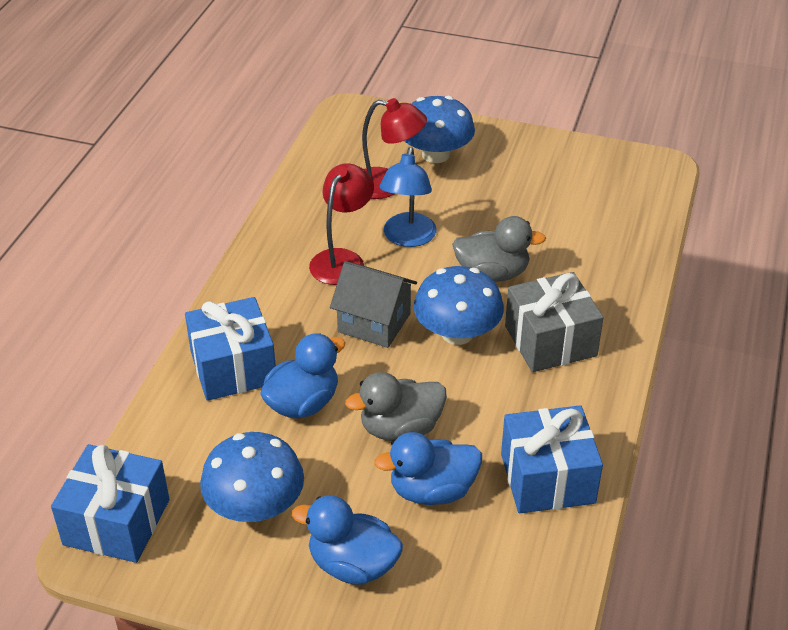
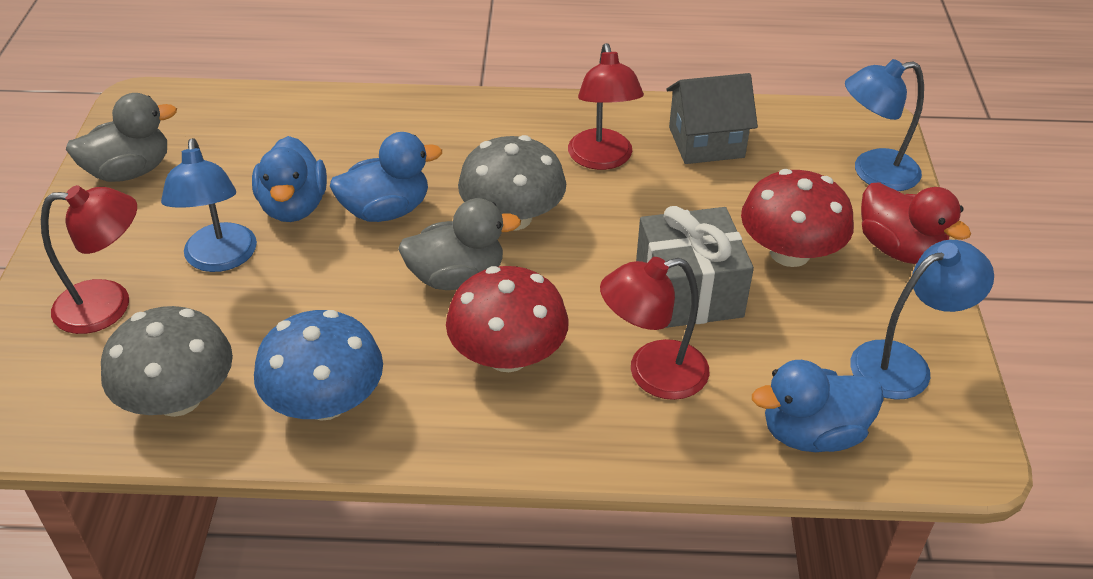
blue gift: [51,444,169,563] [185,297,276,401] [501,405,603,513] = 3 -> none = 0
blue lamp: [379,147,436,247] = 1 -> [161,138,257,272] [845,59,924,191] [850,240,994,400] = 3
blue mushroom: [200,432,304,522] [405,96,475,163] [414,266,504,345] = 3 -> [254,310,383,421] = 1
grey mushroom: none = 0 -> [101,306,233,417] [458,135,566,231] = 2
red duck: none = 0 -> [861,182,971,264] = 1
red lamp: [309,163,374,285] [362,98,427,199] = 2 -> [41,185,137,334] [568,43,644,170] [600,257,709,400] = 3
red mushroom: none = 0 -> [446,266,569,372] [741,169,854,267] = 2

